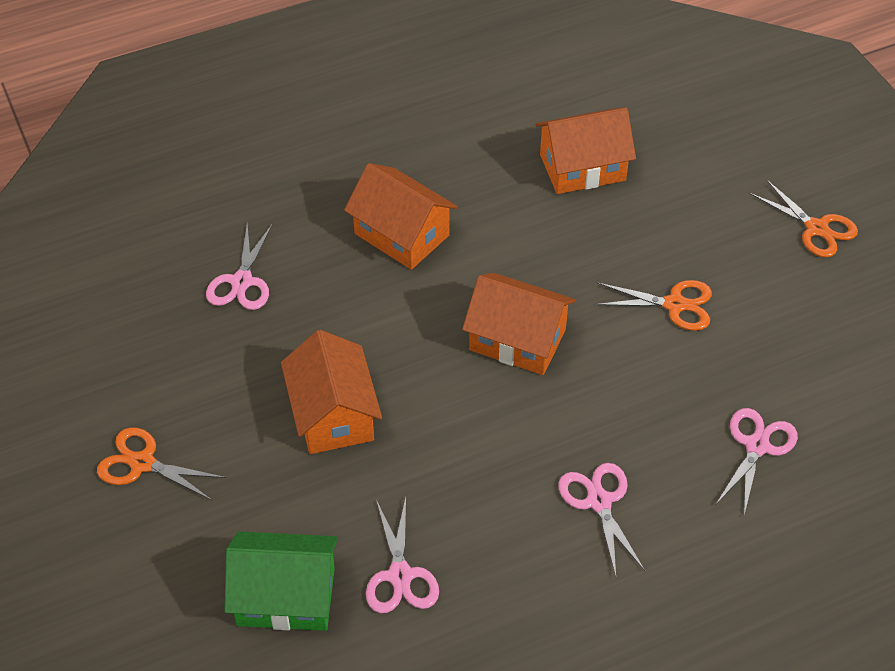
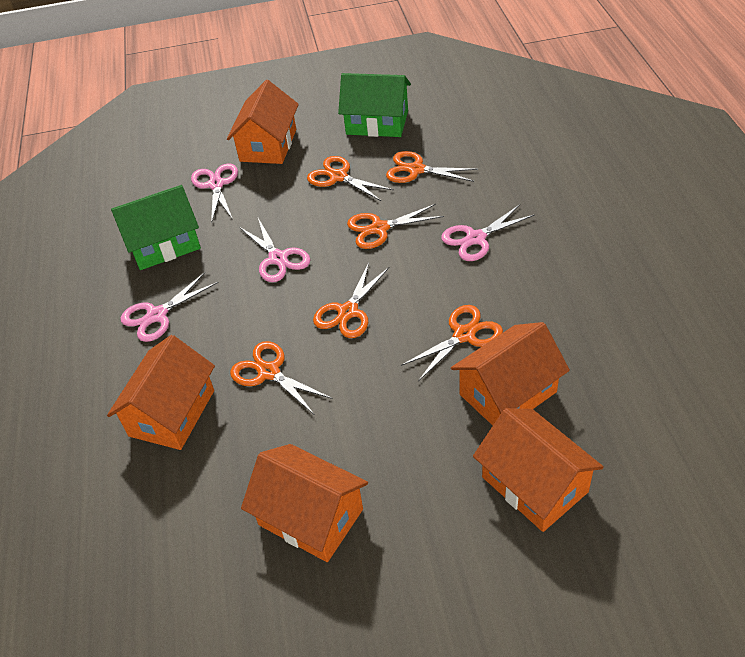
green house: [224,531,338,631] = 1 -> [111,185,201,270] [338,73,411,137] = 2
orange house: [281,330,382,454] [344,163,458,270] [462,273,576,375] [536,107,636,194] = 4 -> [107,335,215,450] [227,80,299,164] [241,444,368,562] [451,322,570,426] [473,408,604,532] = 5
orange scissors: [97,427,226,500] [594,280,712,331] [750,179,858,258] = 3 -> [230,341,332,415] [307,156,394,201] [313,262,390,338] [347,204,444,249] [386,151,478,183] [401,305,503,381] = 6

